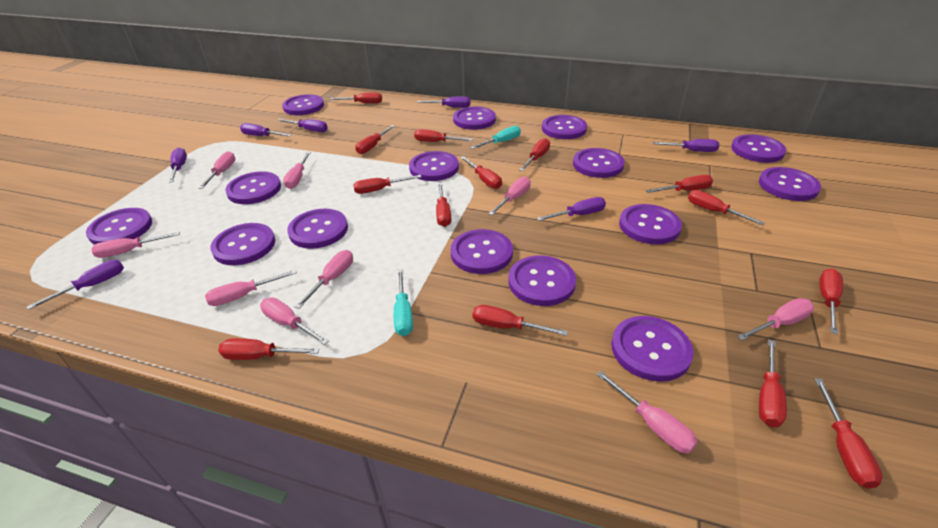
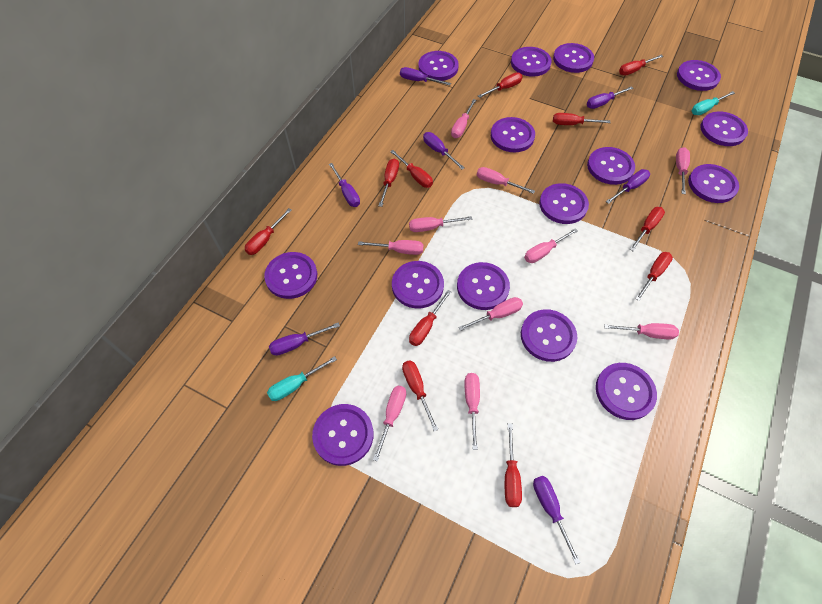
pink screwdriver: [92,232,180,258] [199,151,235,189] [205,270,297,306] [260,298,329,345] [283,152,311,189] [295,250,353,309] [488,177,531,215] [596,371,698,454] [737,298,814,341] = 9 -> [358,240,423,255] [373,386,406,462] [409,216,473,232] [451,99,476,138] [458,297,523,331] [465,373,480,450] [477,167,535,194] [524,228,578,263] [604,323,679,339] [676,147,690,194] = 10
red screwdriver: [218,338,320,360] [330,92,382,103] [353,175,421,194] [356,125,395,154] [414,129,473,142] [436,183,451,227] [460,156,502,189] [473,305,568,336] [520,138,550,171] [646,175,713,193] [688,190,765,225] [759,339,787,427] [815,378,883,489] [819,269,843,334] = 14 -> [245,208,291,255] [378,158,399,207] [390,150,433,188] [402,360,438,431] [409,290,451,346] [478,72,523,98] [505,423,522,507] [553,113,611,125] [619,55,664,75] [629,207,665,251] [635,252,673,301] = 11

